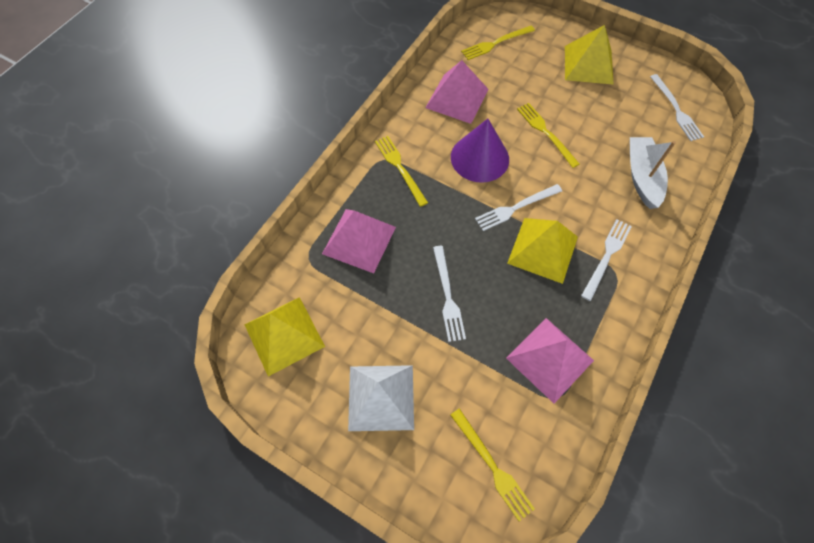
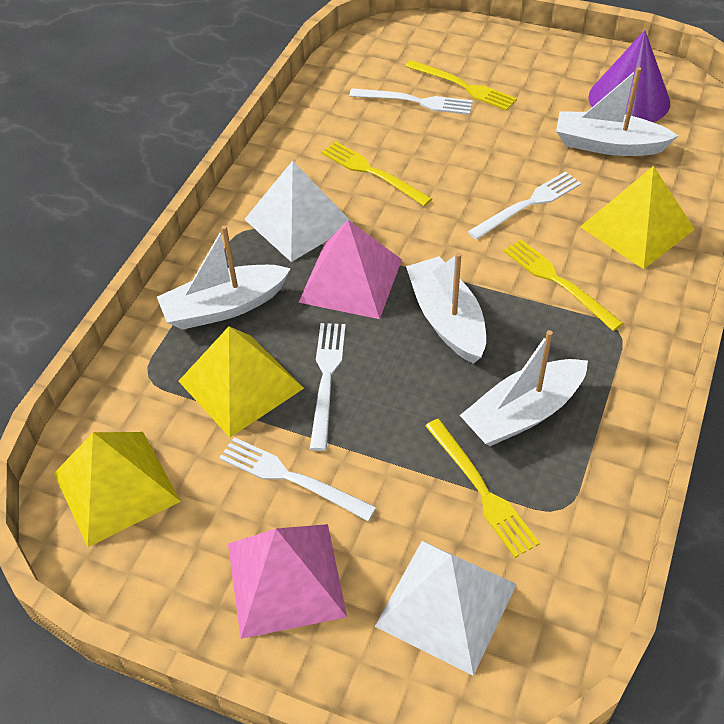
pink pyramid: [322,209,396,273] [425,60,489,124] [506,318,594,403] = 3 -> [228,524,347,639] [298,220,402,319] = 2
white boat: [630,137,676,209] = 1 -> [157,225,291,330] [406,252,486,364] [460,330,588,446] [556,67,678,156] = 4
white pyramid: [348,365,414,431] = 1 -> [244,161,351,262] [375,541,517,676] = 2

